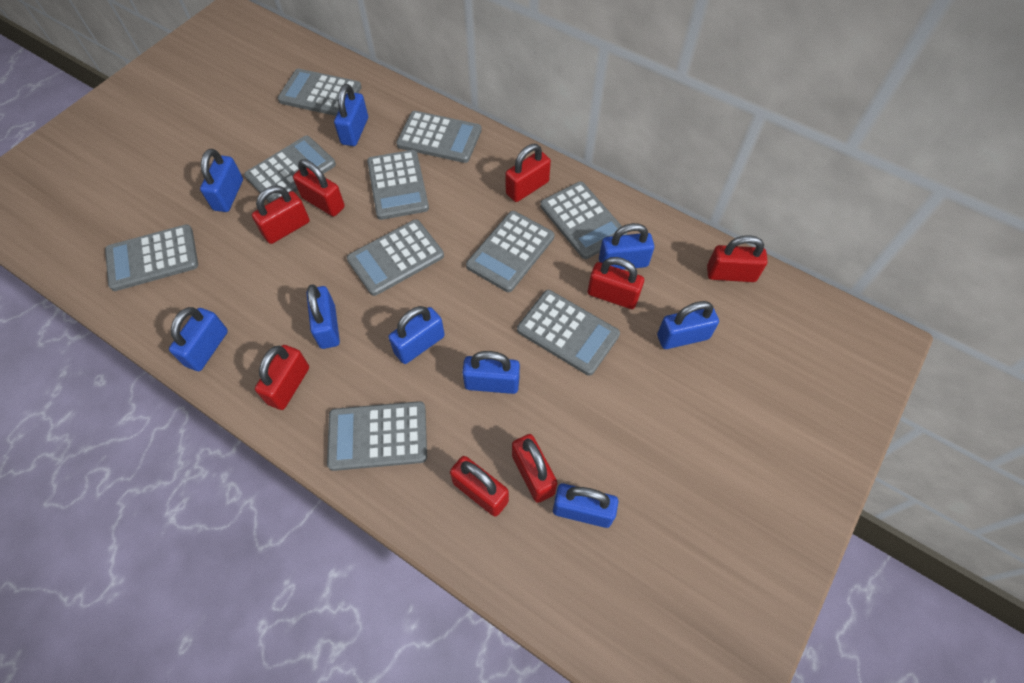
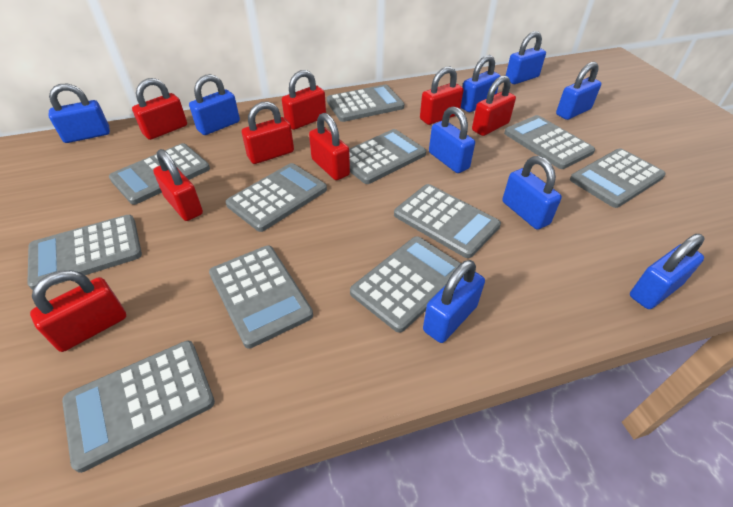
grey calculator: [105,224,198,291] [244,136,336,203] [278,69,362,116] [327,401,427,471] [347,219,444,296] [367,150,429,220] [396,111,482,163] [466,211,555,292] [517,290,620,376] [540,182,627,259] = 10 -> [27,215,142,290] [62,341,215,473] [109,143,210,205] [209,246,313,348] [226,163,327,232] [327,84,404,122] [349,129,426,184] [350,236,461,333] [394,184,501,258] [504,115,595,169] [570,148,666,208] = 11

